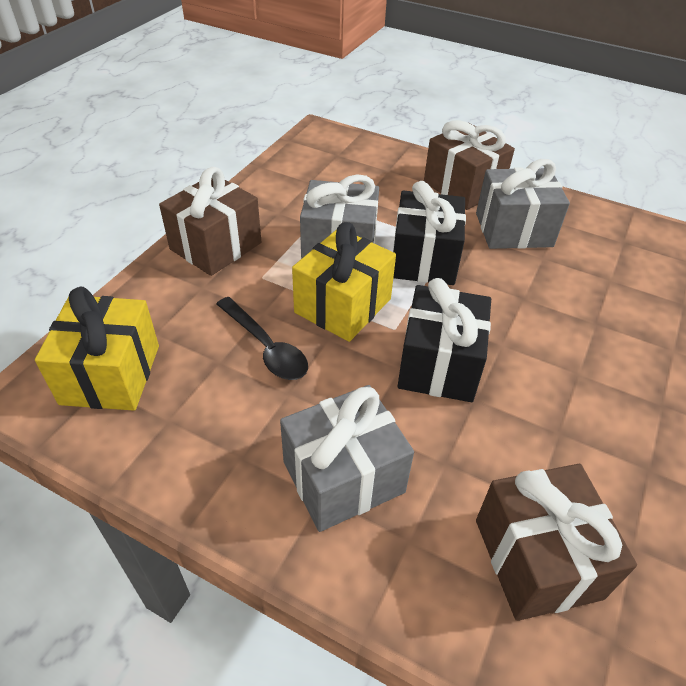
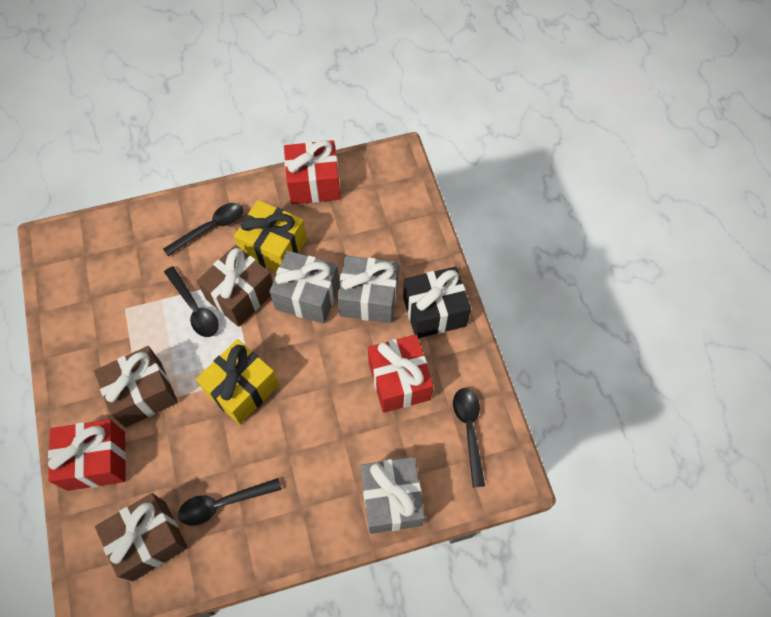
black gift: [393,181,466,285] [397,278,491,402] = 2 -> [403,266,471,338] = 1
black spoon: [216,297,308,380] = 1 -> [163,203,243,256] [164,266,219,337] [178,478,282,526] [453,388,485,488] = 4
red gift: none = 0 -> [48,419,126,491] [284,140,340,205] [368,334,433,413] = 3

